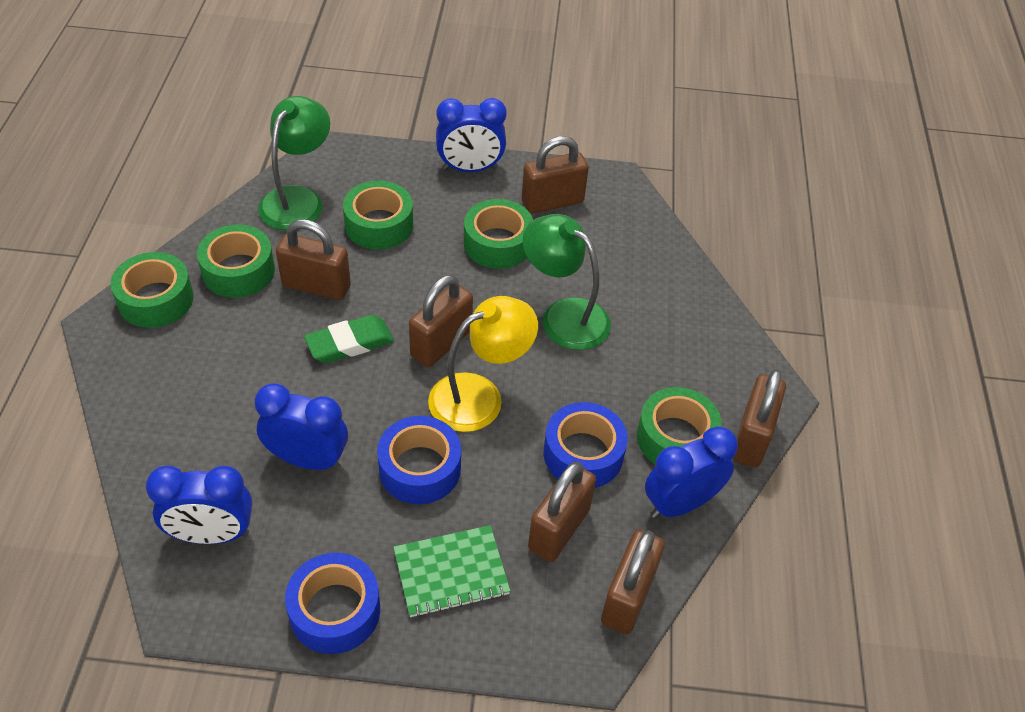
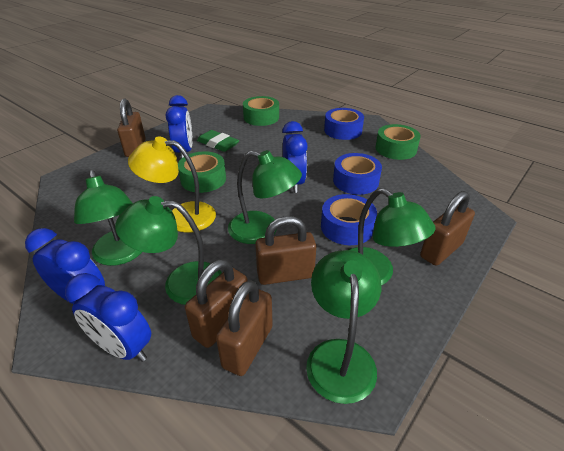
brown padlock: [276,219,351,300] [409,275,473,367] [522,136,589,214] [528,462,596,562] [601,530,665,635] [733,369,786,467] = 6 -> [117,99,146,157] [185,259,248,348] [216,280,273,376] [255,216,317,285] [420,191,475,266] = 5
green lamp: [258,96,330,230] [523,214,611,350] = 2 -> [74,170,142,266] [115,196,222,305] [228,150,302,244] [306,250,382,404] [348,188,435,285] = 5
green notebook: [393,525,510,618] = 1 -> none = 0
green tape: [110,252,194,328] [197,225,275,298] [343,181,413,250] [464,199,533,269] [637,387,722,465] = 5 -> [178,151,226,193] [243,96,279,126] [375,124,421,160] = 3

